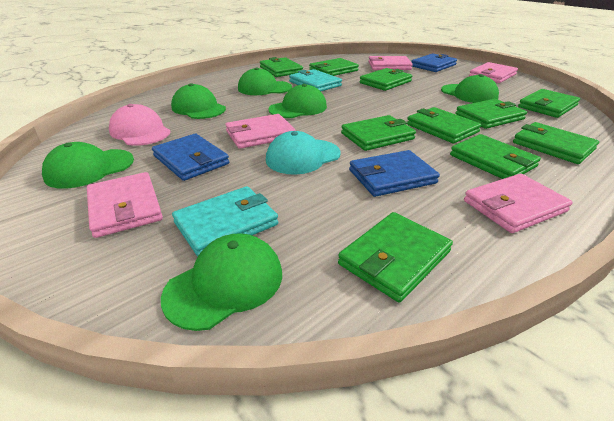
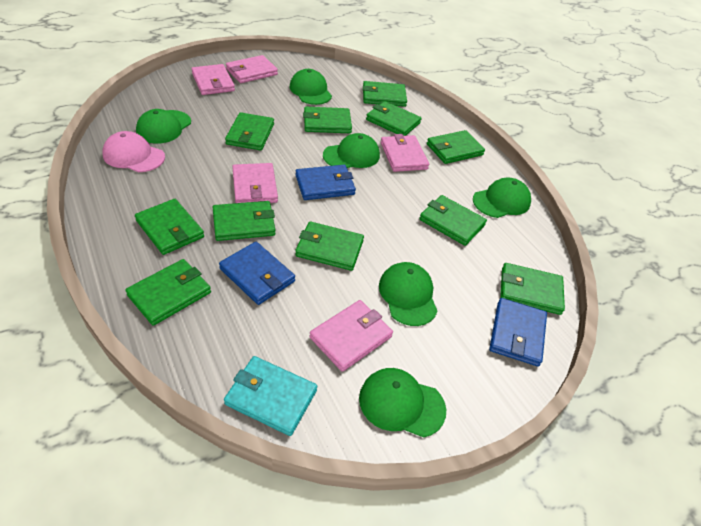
green wallet: [260,57,303,77] [309,58,359,76] [338,212,453,303] [341,115,416,151] [360,68,412,91] [407,107,481,143] [450,134,541,179] [456,99,527,129] [513,122,599,164] [518,89,580,118] = 10 -> [125,259,211,326] [135,199,204,255] [213,201,275,241] [225,112,274,150] [295,221,364,271] [303,107,352,133] [363,81,407,107] [366,101,422,136] [419,195,487,246] [427,130,485,164] [500,263,565,315] = 11
turquoise cap: [266,131,341,175] = 1 -> none = 0
turquoise wallet: [172,186,278,257] [289,69,342,91] = 2 -> [224,356,317,436] = 1

